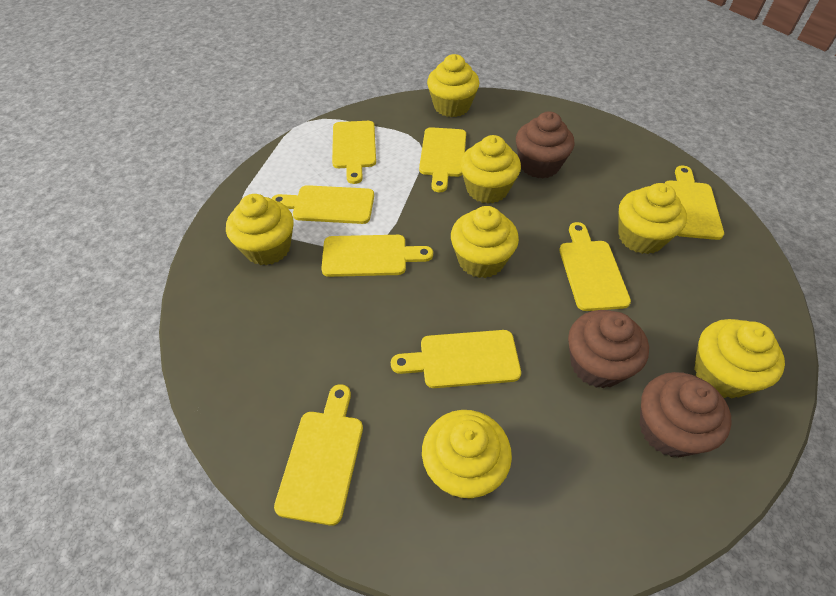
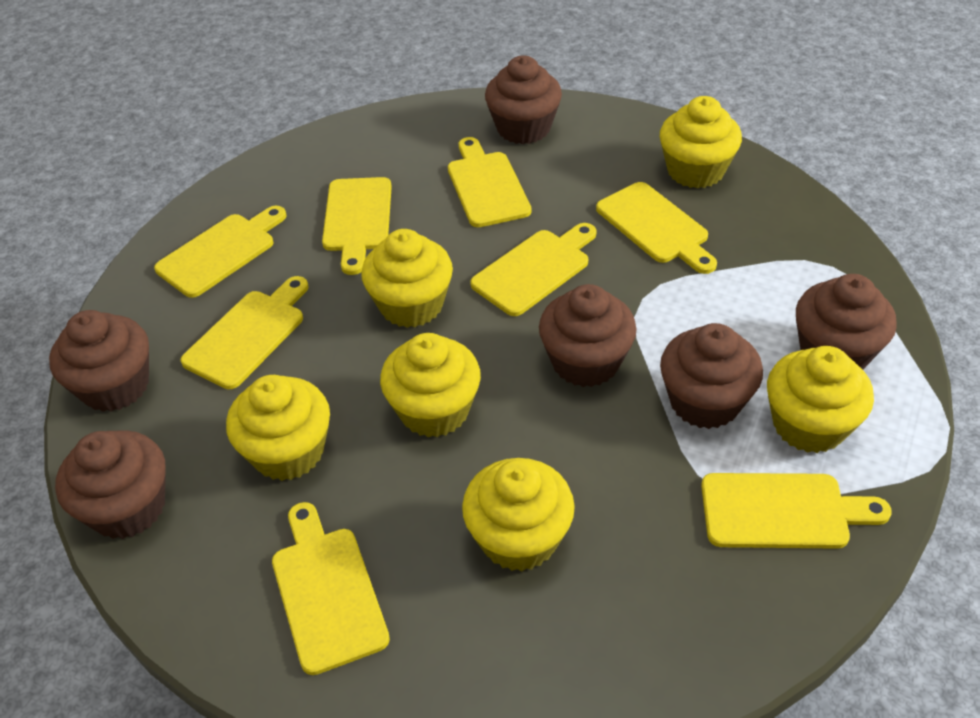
brown cupcake: [516,111,575,178] [568,310,649,388] [640,372,732,457] = 3 -> [49,310,149,412] [55,430,166,539] [485,55,562,144] [539,284,637,387] [660,323,763,429] [796,274,897,370] = 6
yellow cupcake: [226,194,294,265] [422,410,512,499] [427,54,479,117] [451,206,519,278] [460,135,521,204] [618,183,687,254] [694,319,785,398] = 7 -> [226,375,330,481] [361,229,453,328] [380,333,481,437] [462,458,575,571] [660,96,742,189] [767,346,874,453] = 6

